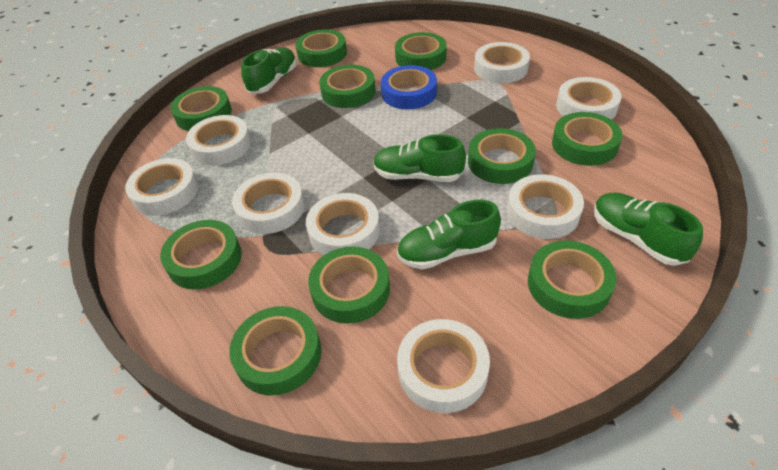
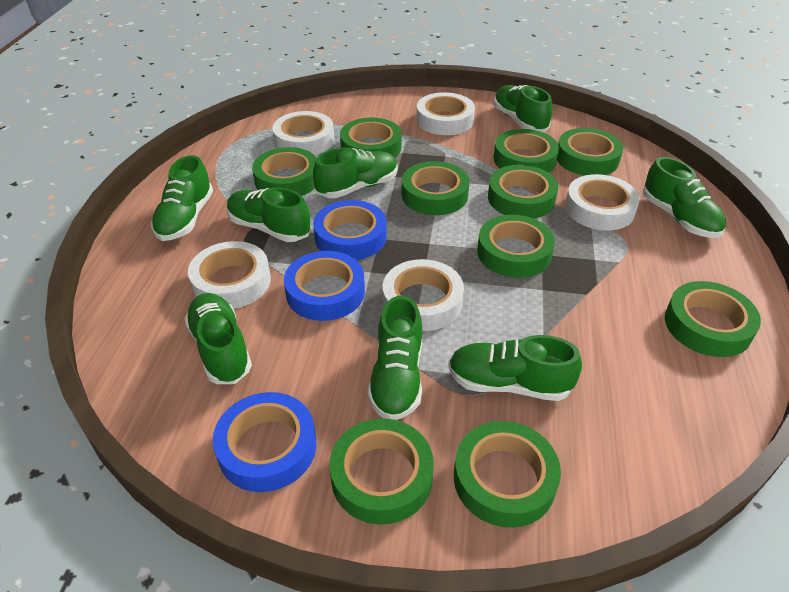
blue tape: [381,65,437,109] = 1 -> [213,392,316,492] [284,251,365,321] [313,200,387,260] = 3
green shoe: [241,48,297,94] [373,134,466,182] [397,200,501,270] [594,193,703,266] = 4 -> [151,155,213,241] [184,293,252,384] [227,188,311,242] [313,148,398,198] [367,296,422,420] [448,335,582,401] [494,85,552,132] [643,157,726,238] = 8
white tape: [125,158,198,216] [186,115,251,166] [232,173,305,234] [306,193,380,255] [397,319,490,413] [474,42,530,83] [507,174,584,239] [556,77,621,120] = 8 -> [188,241,271,309] [272,111,334,155] [383,259,464,331] [416,92,475,135] [565,174,640,230] = 5

